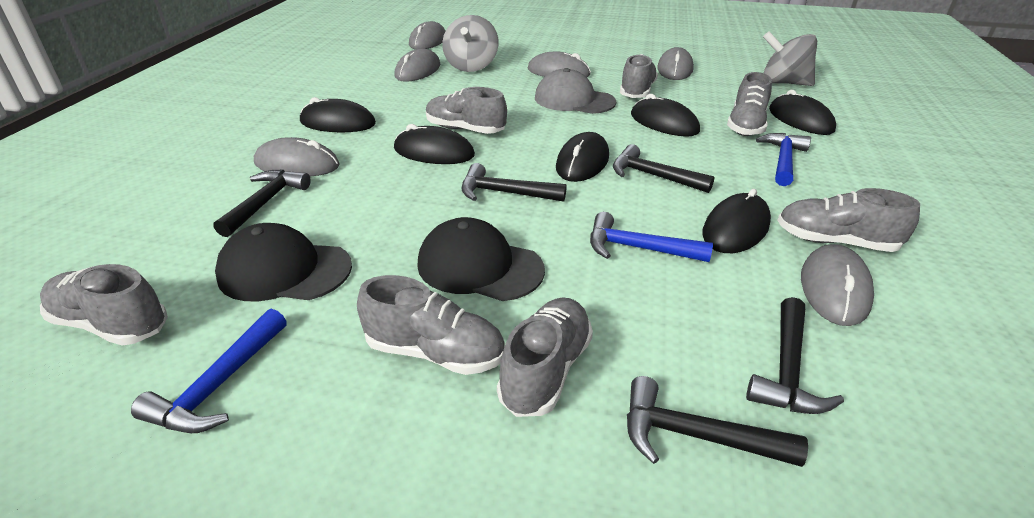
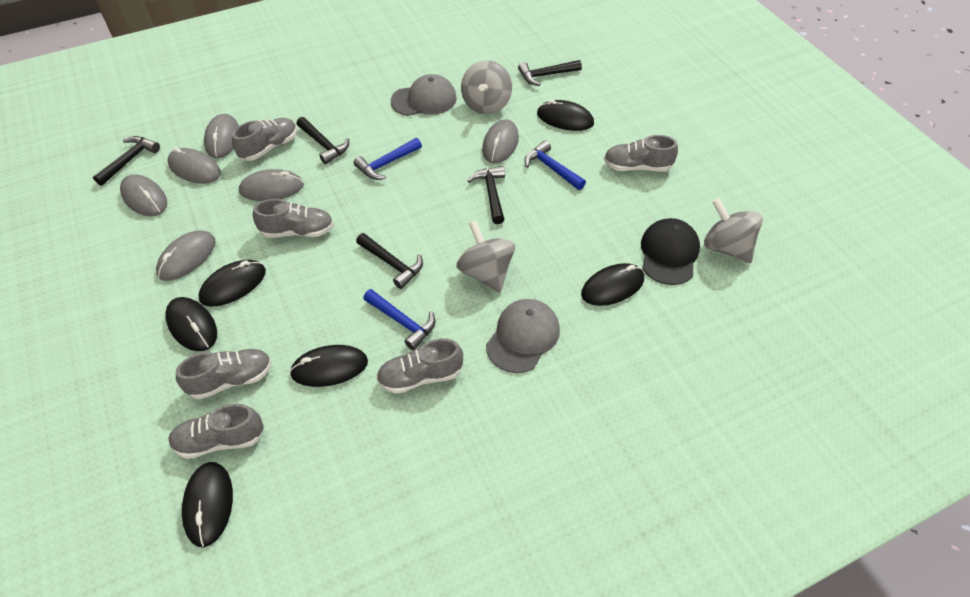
black cap: [215,223,352,301] [417,217,545,301] = 2 -> [641,218,700,285] = 1
grey cap: [535,68,616,114] = 1 -> [391,74,457,116] [486,299,560,373] = 2
grey shoe: [40,264,168,346] [357,275,505,375] [426,87,507,134] [497,298,593,417] [620,54,658,98] [727,72,772,136] [777,188,920,252] = 7 -> [168,404,264,459] [176,349,272,400] [232,118,297,161] [253,199,334,238] [376,338,463,394] [604,135,678,171] = 6
grey spinning top: [442,15,499,72] [763,31,817,86] = 2 -> [456,221,515,292] [461,60,512,114] [704,198,763,263] = 3

